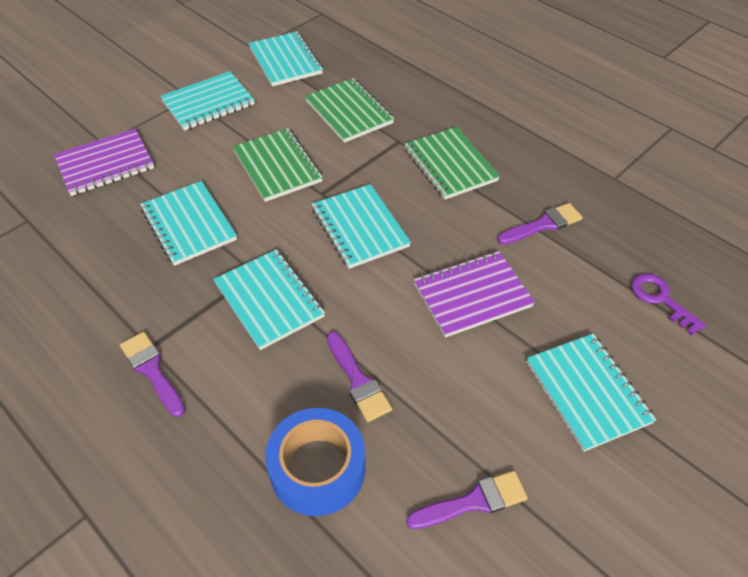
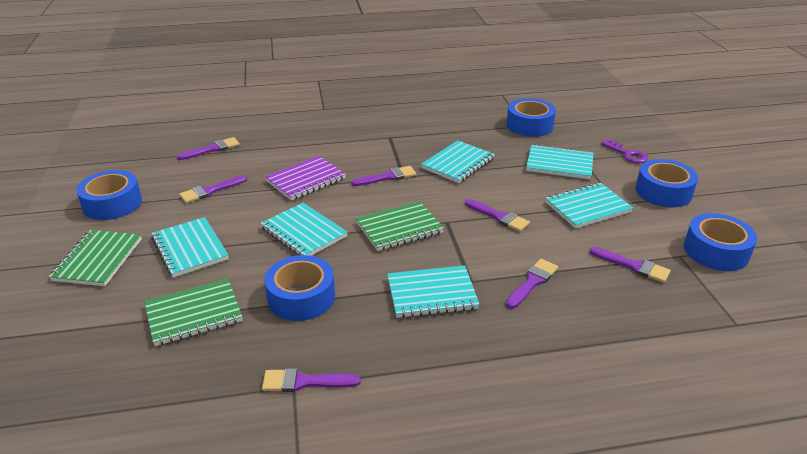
blue tape: [265,408,365,516] = 1 -> [76,170,142,220] [264,255,335,321] [507,98,556,137] [636,159,698,207] [684,213,757,271] = 5
purple brush: [120,332,185,417] [327,332,392,422] [406,471,528,529] [497,203,583,245] = 4 -> [177,137,240,160] [179,176,247,203] [262,368,361,392] [351,166,416,186] [465,199,530,232] [506,259,558,308] [589,247,671,283] = 7
purple notebook: [54,129,154,196] [414,251,535,337] = 2 -> [265,156,346,201] = 1

